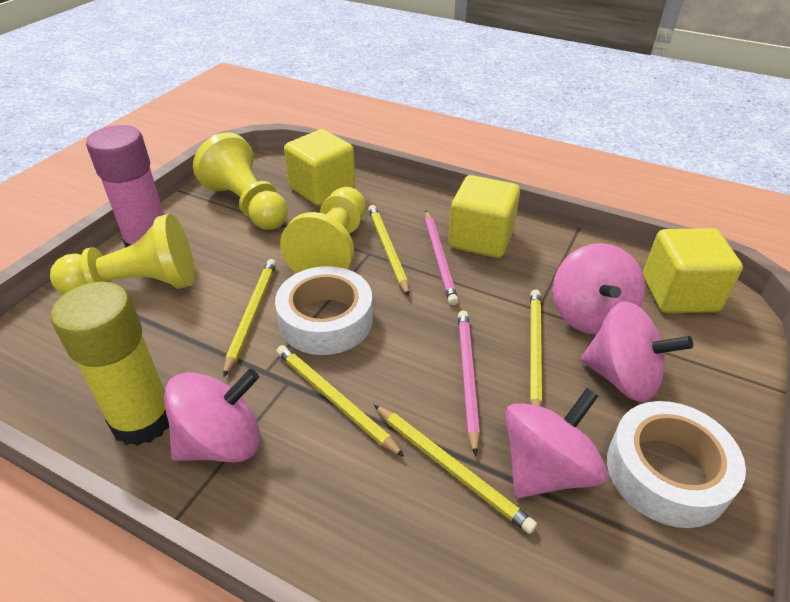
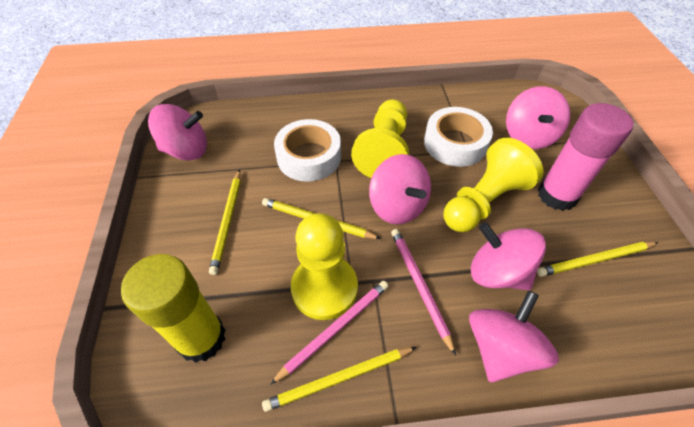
pink spinning top: [164,369,261,463] [505,388,608,498] [553,243,645,335] [581,301,693,402] = 4 -> [148,104,207,161] [369,154,431,224] [469,291,559,382] [471,222,546,290] [506,86,571,149] = 5
yellow cube: [284,129,355,206] [448,175,520,258] [643,228,743,313] = 3 -> none = 0
yellow pencil: [223,259,276,377] [276,345,405,457] [368,205,409,296] [374,405,537,534] [530,290,542,407] = 5 -> [209,170,241,275] [262,198,381,239] [262,347,416,412] [537,242,658,277] = 4

